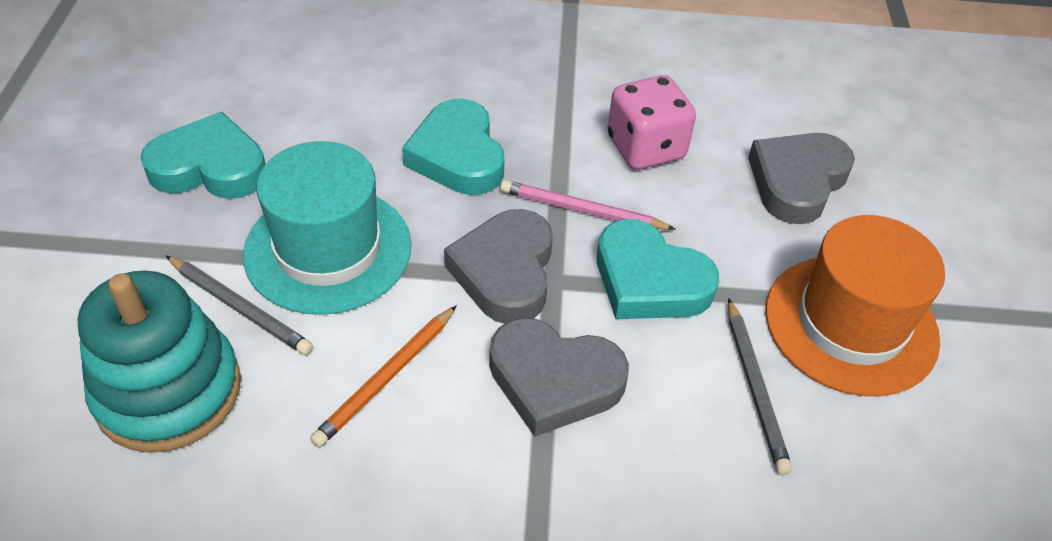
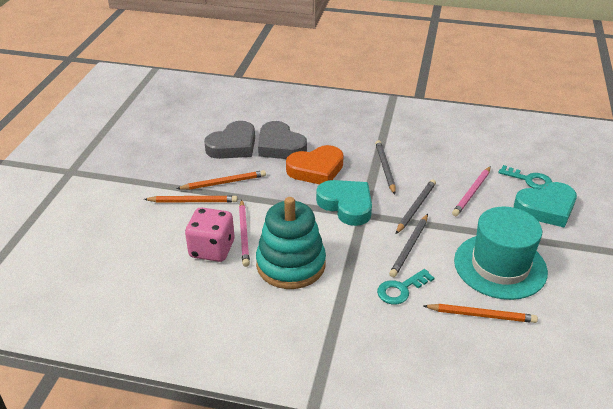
grey heart: [444,209,553,324] [489,318,629,437] [748,133,855,224] = 3 -> [204,121,255,159] [258,121,307,159] = 2
grey pencil: [166,256,313,355] [728,298,792,475] = 2 -> [375,140,396,194] [389,214,428,277] [396,179,436,234] = 3
orange hat: [765,215,945,396] = 1 -> none = 0
orange heart: none = 0 -> [286,145,344,184] = 1
orange pencil: [310,305,457,448] = 1 -> [144,195,238,202] [176,170,266,190] [424,304,538,323] = 3
pink pencil: [500,180,675,230] = 1 -> [239,199,250,267] [452,166,491,216] = 2
turquoise heart: [140,112,266,199] [402,99,504,195] [597,219,719,319] = 3 -> [316,180,372,226] [514,182,577,228] = 2
turquoise key: none = 0 -> [377,269,434,305] [498,165,552,190] = 2

